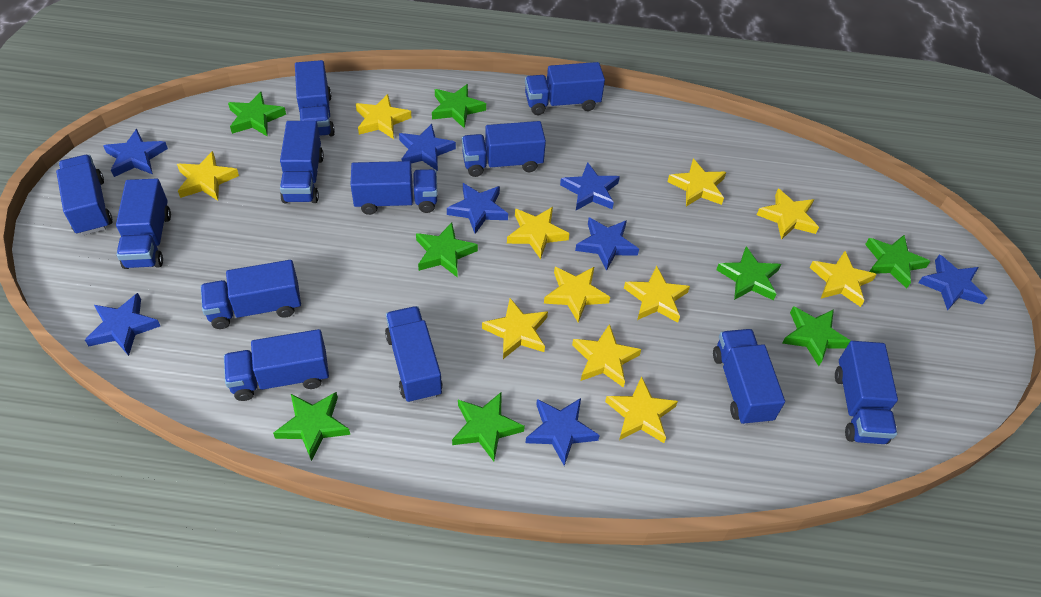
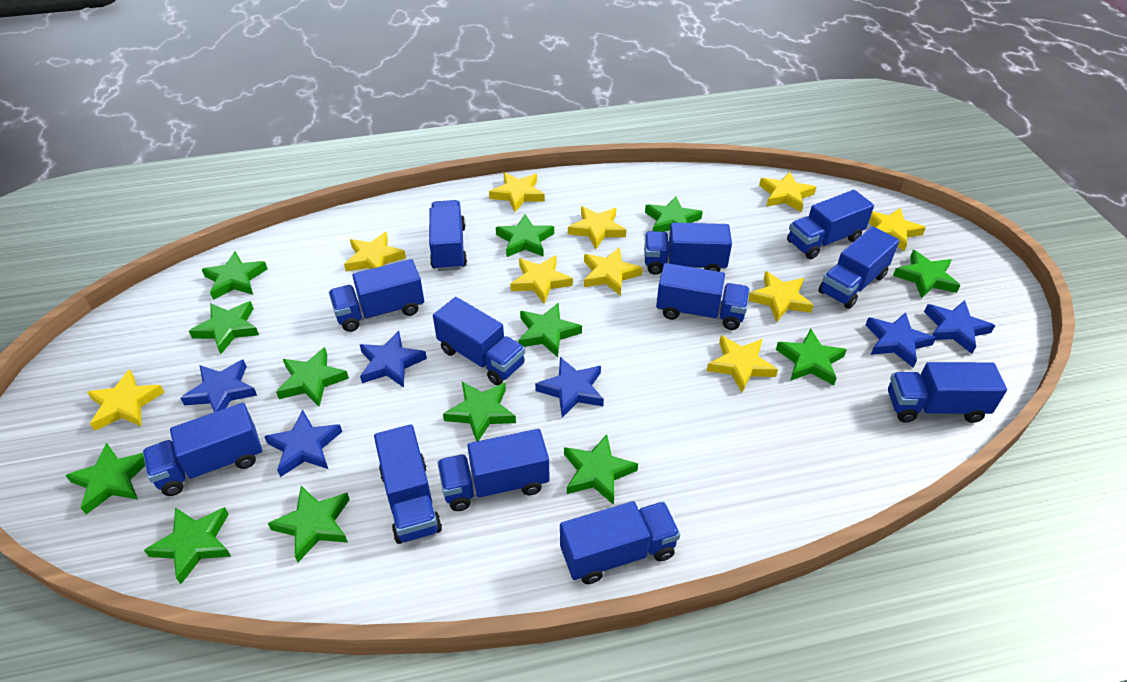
blue star: [85,293,160,356] [103,129,168,177] [399,124,456,171] [447,183,508,234] [525,398,600,466] [560,162,620,210] [575,217,639,271] [918,254,987,311] = 8 -> [180,359,257,412] [264,410,342,477] [360,331,427,388] [535,357,604,418] [866,312,936,368] [924,300,995,354] = 6
green star: [228,92,286,137] [273,392,350,461] [416,223,478,278] [432,84,486,128] [452,392,525,462] [716,247,781,300] [782,306,851,366] [865,235,931,289] = 8 -> [65,443,145,514] [144,507,231,584] [189,301,259,354] [202,251,267,300] [268,486,350,562] [276,347,349,407] [443,382,516,441] [496,214,554,257] [518,303,582,357] [564,434,638,505] [645,196,703,232] [776,329,847,385] [893,250,960,299] = 13
yellow star: [177,151,239,201] [356,94,412,139] [482,298,548,359] [507,207,570,259] [544,266,610,322] [572,324,641,387] [605,376,678,443] [624,266,690,323] [667,159,726,206] [757,188,819,240] [810,251,877,307] = 11 -> [87,369,165,431] [344,232,406,272] [489,172,545,212] [510,255,573,304] [568,206,626,249] [584,247,643,296] [707,336,778,392] [748,271,814,322] [759,172,816,212] [869,207,926,251] = 10

